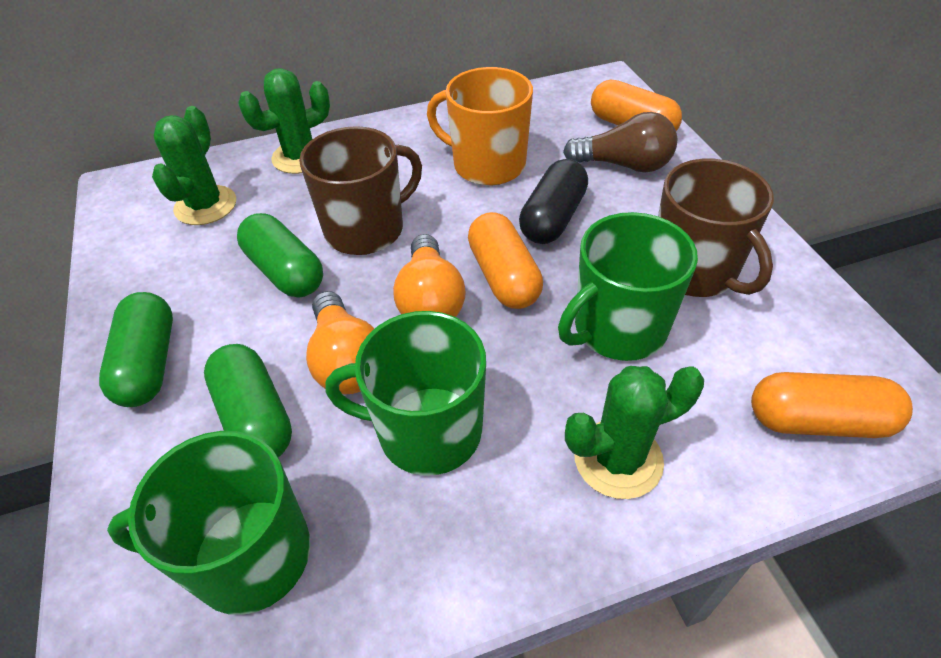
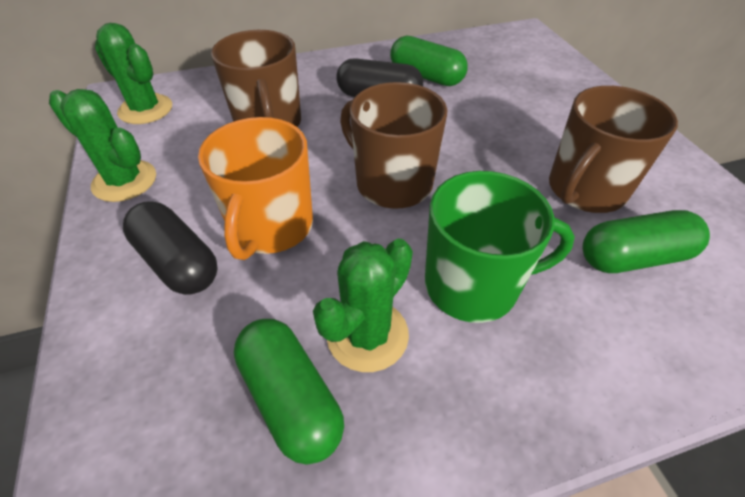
black capsule: [519,159,588,244] = 1 -> [123,201,218,295] [336,58,423,97] = 2
brown light bulb: [563,112,677,173] = 1 -> none = 0
brown mug: [299,126,422,255] [658,159,774,297] = 2 -> [211,30,301,127] [340,82,447,209] [549,86,678,213] = 3
green mug: [107,431,310,615] [326,311,486,476] [558,212,698,361] = 3 -> [425,171,575,323] = 1
orange capsule: [468,212,543,309] [591,80,682,131] [751,372,913,438] = 3 -> none = 0
orange light bulb: [306,291,375,394] [393,234,465,317] = 2 -> none = 0

